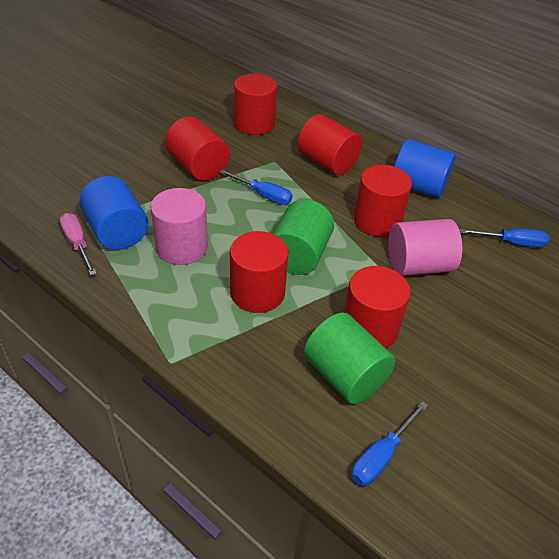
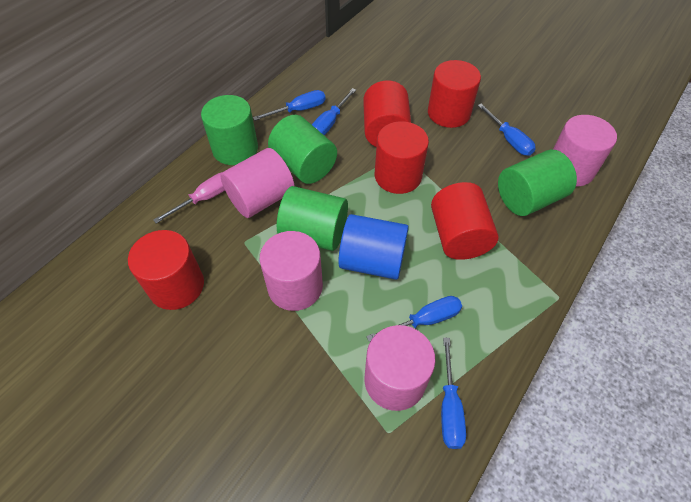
blue cylinder: [79,176,148,250] [394,139,456,198] = 2 -> [338,214,409,280] = 1
blue screwdriver: [219,170,293,205] [351,401,428,486] [460,228,549,247] = 3 -> [253,90,325,121] [312,88,356,136] [366,296,462,342] [441,338,466,449] [478,103,536,156] = 5
green cylinder: [272,199,334,275] [304,312,395,404] = 2 -> [201,95,258,165] [268,115,337,184] [277,186,348,251] [498,149,577,216] = 4
pink cylinder: [150,188,208,265] [388,219,462,276] = 2 -> [220,148,294,218] [260,231,323,311] [364,325,435,411] [553,115,617,187] = 4
red cylinder: [165,117,230,181] [230,231,288,313] [234,74,277,135] [298,114,362,175] [344,266,410,348] [354,165,412,237] = 6 -> [128,230,204,310] [363,81,411,147] [375,121,429,194] [428,60,481,128] [431,182,499,260] = 5

